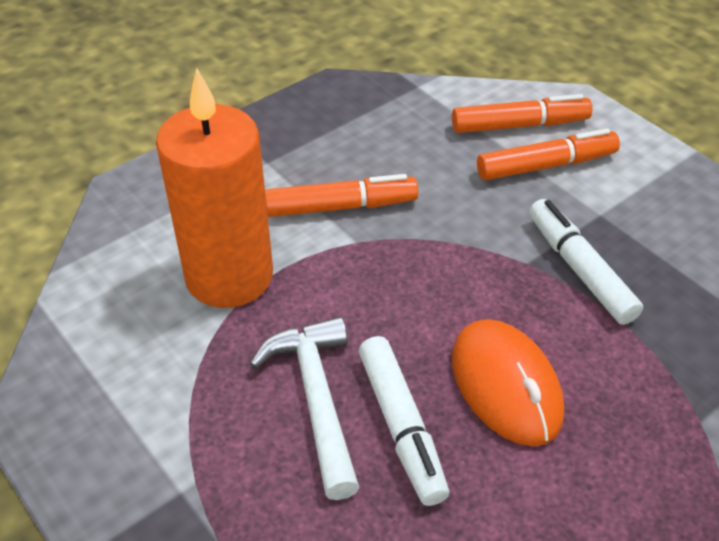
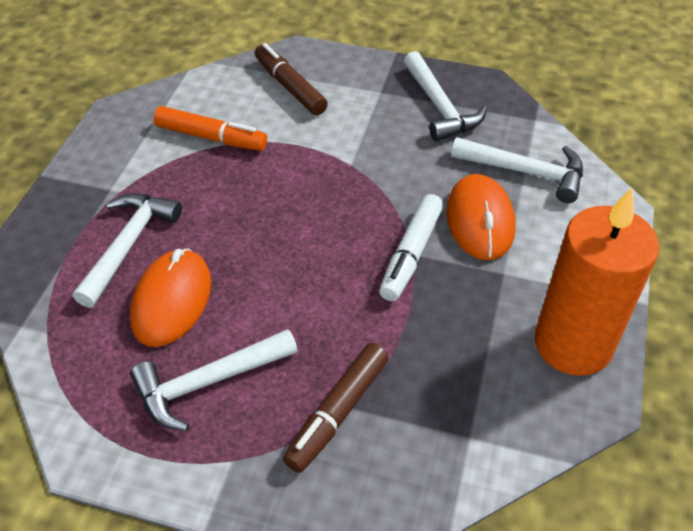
brown marker: none = 0 -> [255,43,328,115] [283,343,389,473] = 2
orange marker: [265,174,418,217] [452,94,592,133] [477,128,620,180] = 3 -> [154,106,267,151] = 1
orange mouse: [452,319,564,446] = 1 -> [130,249,211,347] [446,174,516,260] = 2
white hammer: [250,316,359,500] = 1 -> [73,193,182,308] [130,329,298,431] [404,51,487,141] [451,137,583,203] = 4
white marker: [359,336,449,506] [529,199,643,325] = 2 -> [379,194,444,301] = 1

